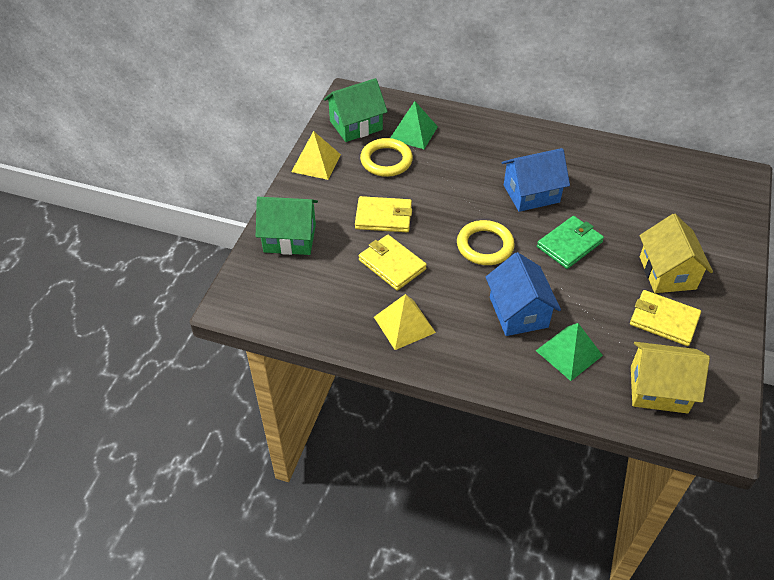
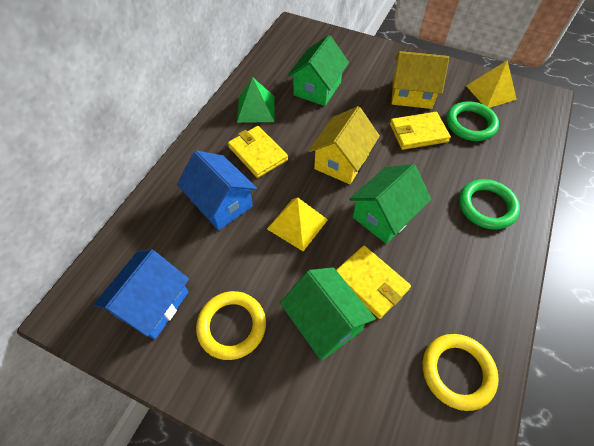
green house: [256,197,318,255] [324,78,388,142] = 2 -> [280,267,376,360] [287,35,349,106] [349,164,431,244] = 3
green pyramid: [390,101,438,149] [536,323,603,381] = 2 -> [237,77,275,123] = 1
green ring: none = 0 -> [446,101,499,141] [459,179,520,230] = 2
green wallet: [537,216,604,269] = 1 -> none = 0

